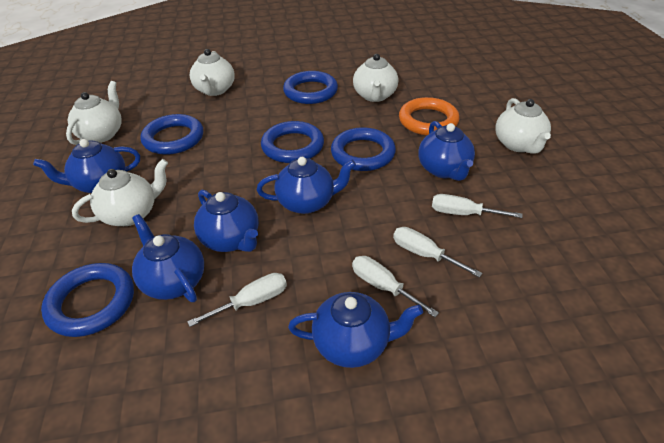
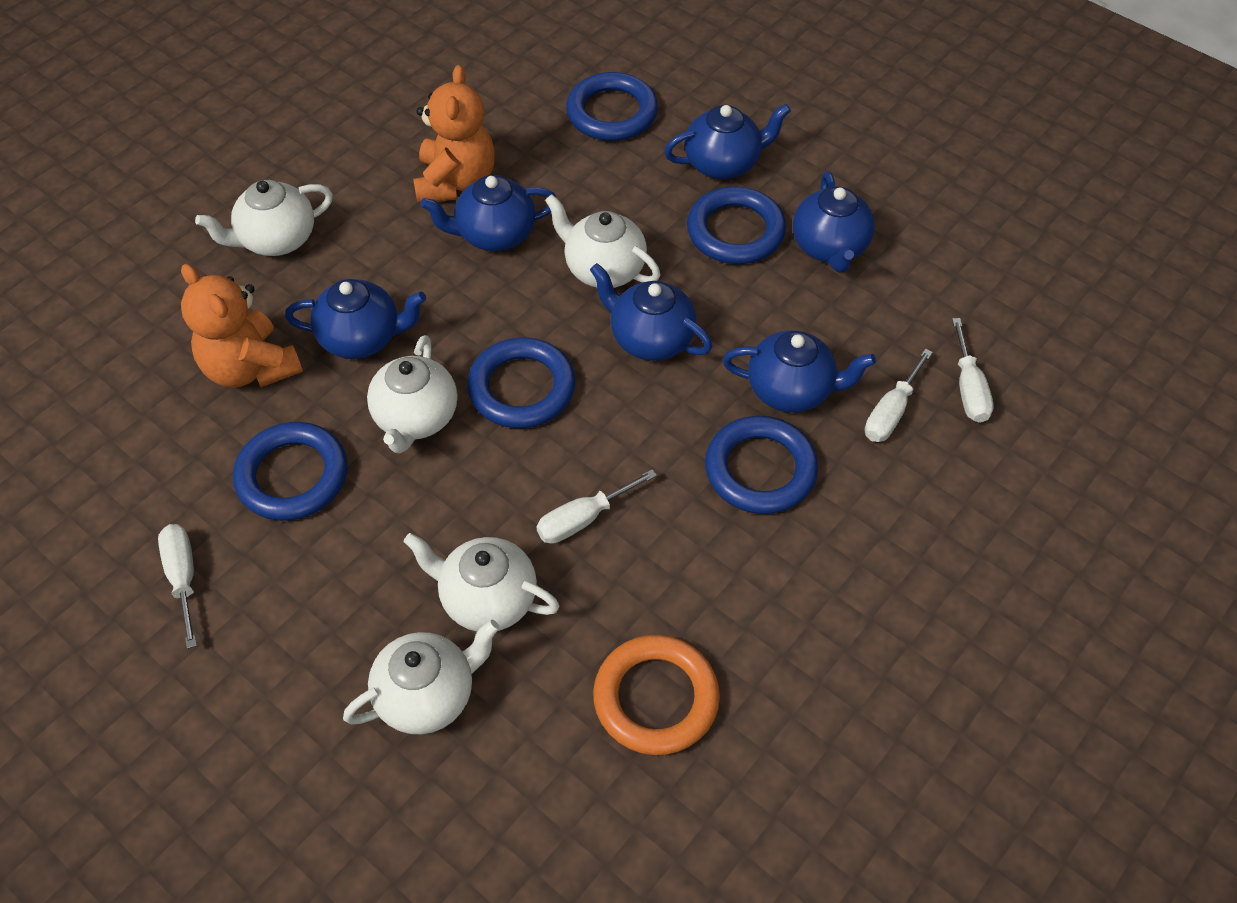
orange teddy bear: none = 0 -> [181,264,303,388] [413,65,495,204] = 2

